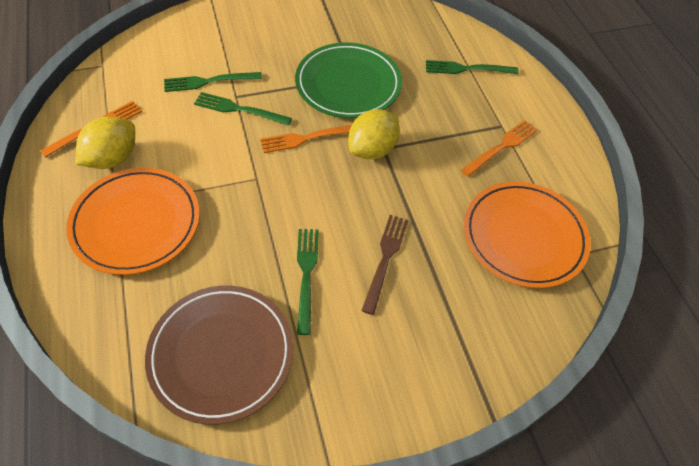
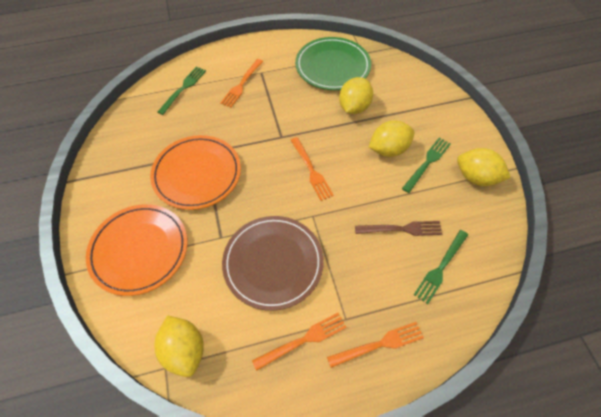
green fork: [164,72,262,92] [194,92,292,126] [297,229,319,335] [426,60,519,74] = 4 -> [158,67,206,115] [402,137,451,193] [414,230,468,304] = 3
orange fork: [41,101,142,158] [260,125,352,153] [461,120,538,177] = 3 -> [220,59,263,108] [252,313,347,371] [291,137,334,201] [327,322,424,368] = 4
yellow lemon: [75,116,135,169] [348,109,400,159] = 2 -> [155,315,204,377] [339,77,373,114] [369,120,414,157] [457,148,511,186] = 4

